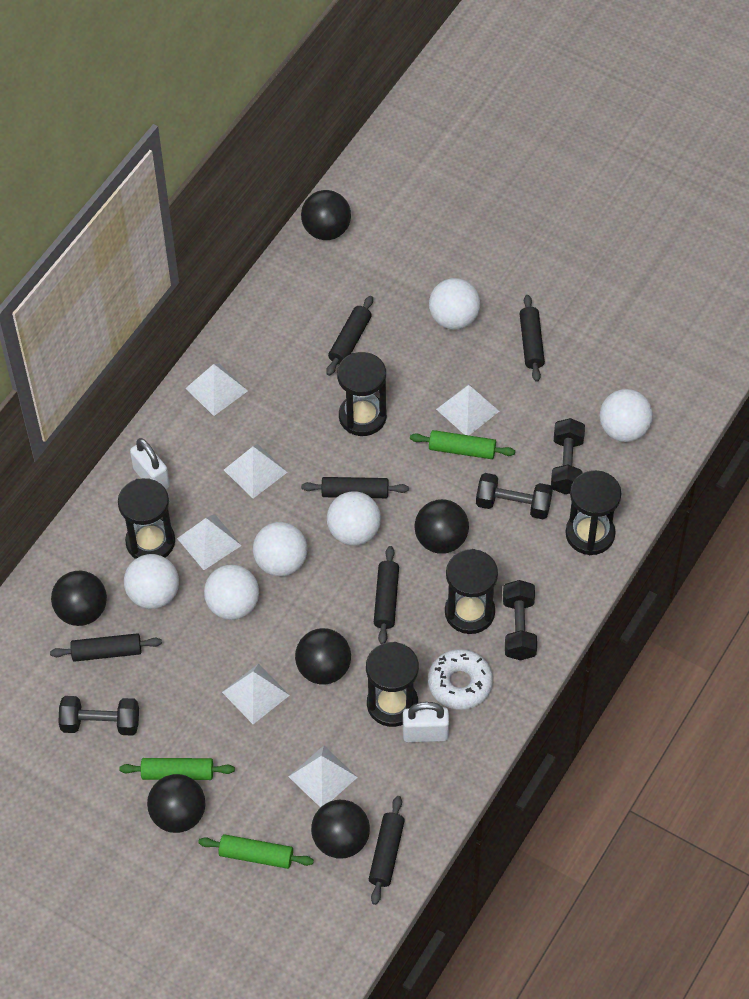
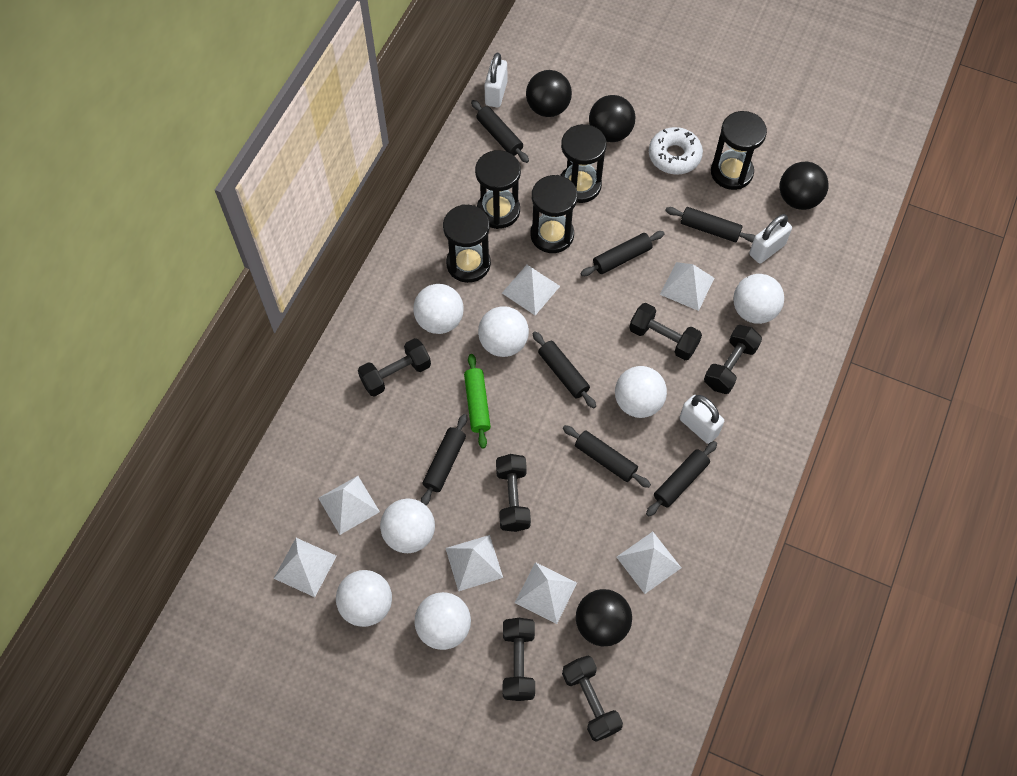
black ball: [51,571,107,626] [147,774,206,833] [295,628,351,685] [301,190,351,240] [311,800,370,859] [415,499,469,554] = 6 -> [526,70,572,117] [576,589,632,646] [589,95,635,142] [780,162,829,210] = 4
black dumbbell: [58,696,139,736] [476,473,553,519] [503,580,537,660] [551,418,585,494] = 4 -> [358,338,431,397] [496,454,531,532] [503,618,535,701] [562,655,623,742] [629,303,702,360] [704,325,762,394] = 6
black rolling pin: [50,633,162,662] [301,477,409,498] [326,296,373,376] [369,796,405,905] [374,546,399,644] [519,295,545,382] = 6 -> [421,414,467,505] [471,100,529,163] [532,331,596,409] [563,425,651,488] [580,231,665,276] [646,441,717,516] [665,207,755,242] = 7
green rolling pin: [119,758,235,780] [198,834,314,869] [410,430,515,459] = 3 -> [464,354,491,449] = 1
white ball: [124,554,179,609] [204,565,259,620] [253,522,307,577] [327,491,381,546] [429,278,480,330] [600,389,653,442] = 6 -> [336,570,392,627] [380,498,435,553] [413,284,464,334] [414,592,471,650] [478,306,529,357] [615,366,667,418] [733,274,784,324] = 7
white padlock: [130,438,170,489] [403,702,449,742] = 2 -> [484,53,507,107] [679,395,724,444] [749,214,792,264] = 3
white pyramid: [177,514,242,570] [185,364,248,416] [222,663,290,724] [224,444,287,498] [288,746,358,808] [436,384,499,435] = 6 -> [274,538,337,597] [318,476,380,535] [445,535,503,591] [502,265,560,315] [515,562,577,624] [617,532,681,594] [660,262,714,311] = 7

